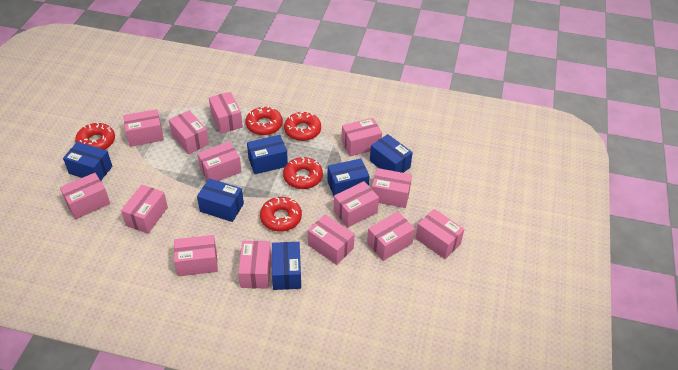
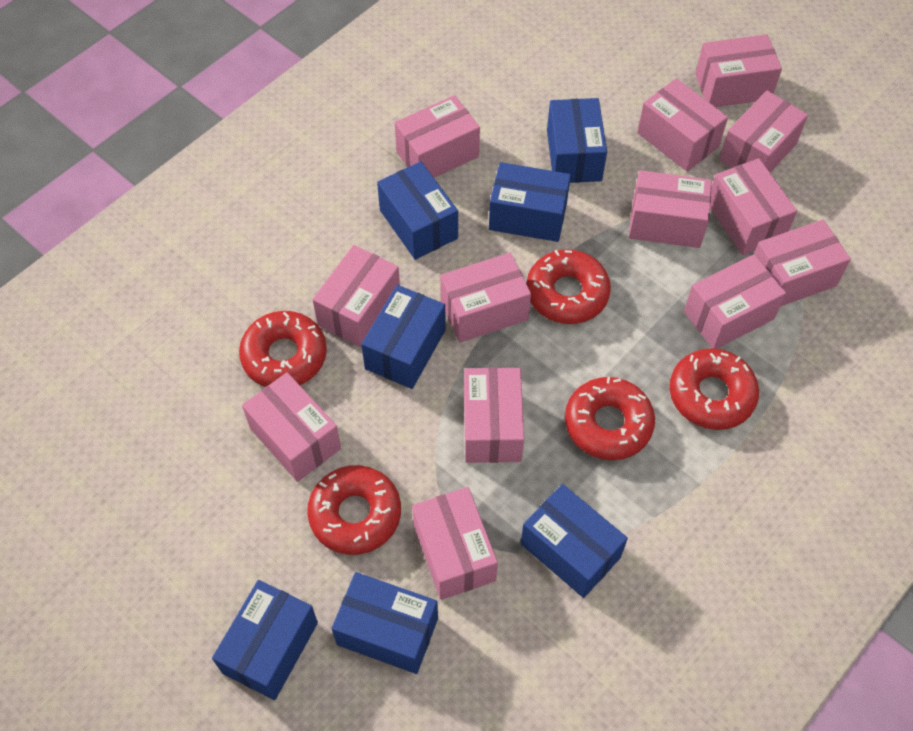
blue box: [63,142,112,180] [197,178,244,222] [247,135,288,174] [272,242,301,290] [327,159,370,196] [370,134,413,173] = 6 -> [212,580,318,700] [331,572,438,674] [361,285,446,389] [377,161,458,260] [489,162,571,242] [521,484,628,598] [547,98,607,183] = 7
pink box: [60,173,110,219] [121,185,168,234] [123,109,164,147] [169,110,209,154] [174,235,218,276] [197,141,242,181] [209,92,243,134] [238,241,271,288] [308,214,355,265] [334,181,379,228] [341,118,382,156] [367,212,415,261] [372,168,412,208] [415,209,464,259] = 14 -> [242,372,341,482] [313,245,400,348] [395,95,480,178] [412,487,498,600] [440,253,531,343] [464,367,524,463] [629,170,712,248] [637,78,728,172] [684,254,786,349] [695,34,782,107] [710,158,797,255] [719,90,808,173] [754,220,851,307] = 13

